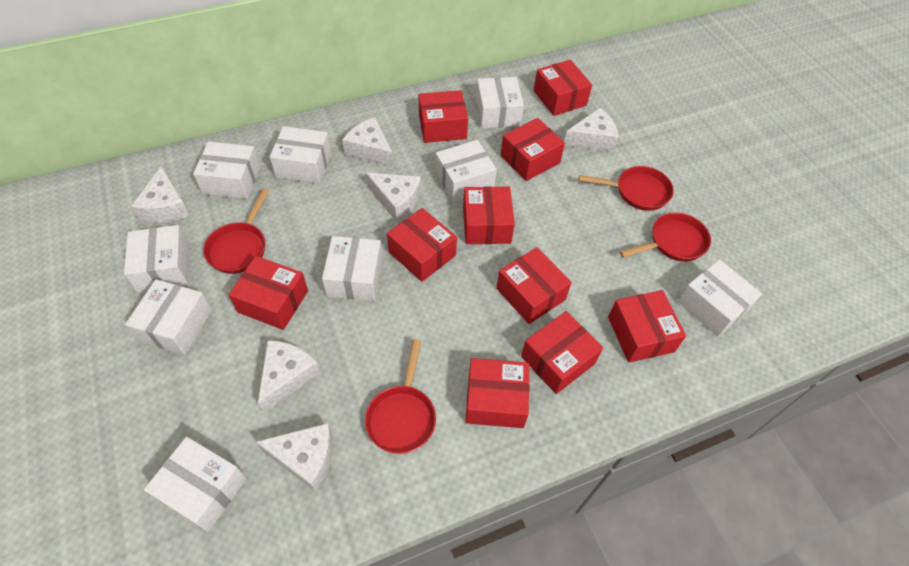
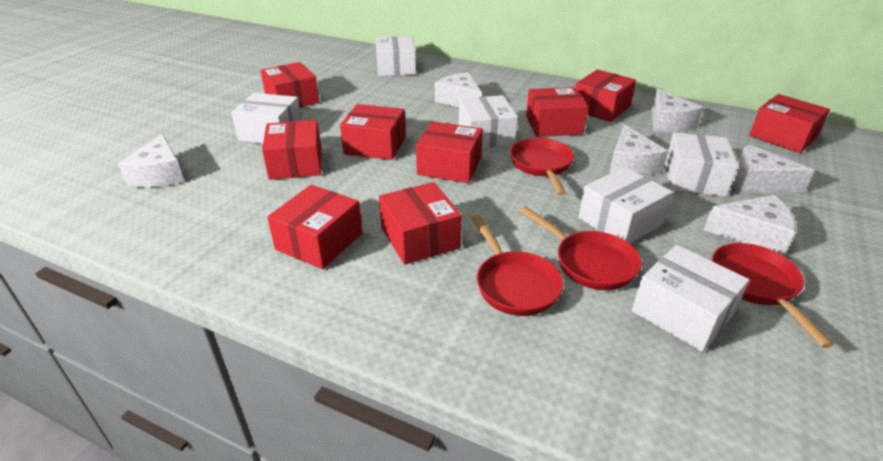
red box: [228,256,308,330] [387,208,457,282] [419,90,468,143] [463,186,515,244] [466,358,529,428] [496,247,572,324] [500,118,565,181] [521,311,603,394] [534,60,592,116] [608,290,686,363] = 10 -> [260,62,320,107] [262,120,321,180] [267,185,362,269] [340,104,406,160] [379,182,462,265] [416,122,483,183] [526,87,588,137] [575,69,636,122] [749,94,830,153] = 9
white box: [124,225,189,292] [125,279,212,355] [144,437,247,532] [193,141,260,199] [270,126,331,184] [322,236,383,301] [435,140,497,202] [476,77,524,129] [677,259,762,337] = 9 -> [231,93,302,144] [376,36,416,76] [459,95,518,149] [579,167,673,243] [632,245,749,352] [665,132,738,197] = 6

